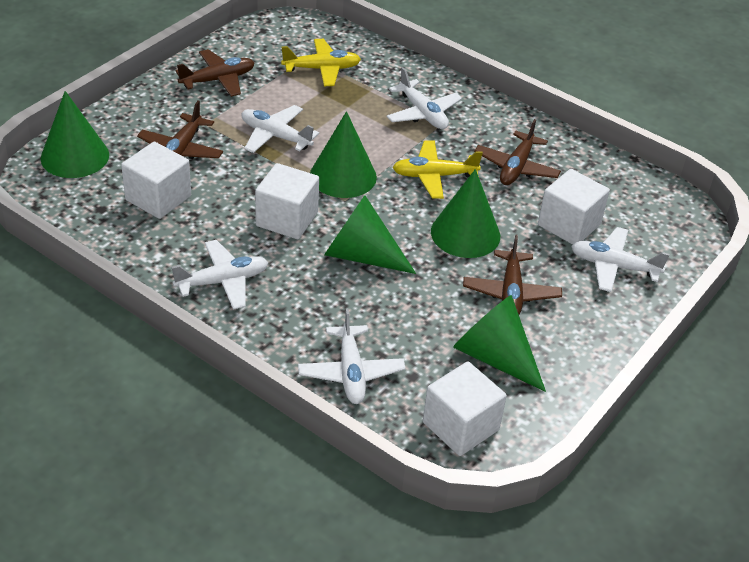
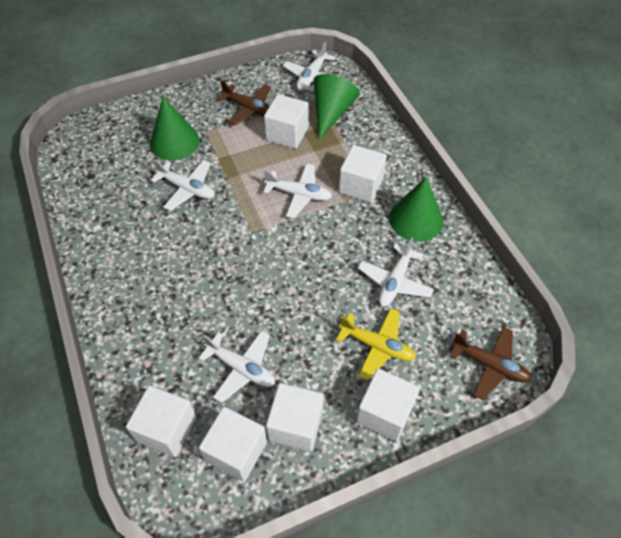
brown plane: [137,101,223,159] [175,49,254,97] [463,234,562,315] [474,119,561,185] = 4 -> [217,80,271,126] [449,327,532,400] = 2
green cone: [41,91,109,178] [310,111,377,198] [324,195,416,274] [431,169,500,258] [453,295,546,392] = 5 -> [150,97,200,160] [313,74,360,140] [389,177,443,242] = 3
white cube: [121,141,191,219] [255,163,319,239] [423,361,507,456] [538,169,610,245] = 4 -> [126,385,197,457] [199,407,267,482] [264,94,309,149] [266,383,324,452] [339,145,387,203] [356,368,420,441] = 6
yellow plane: [281,39,361,86] [392,141,483,199] = 2 -> [336,308,416,380] = 1

